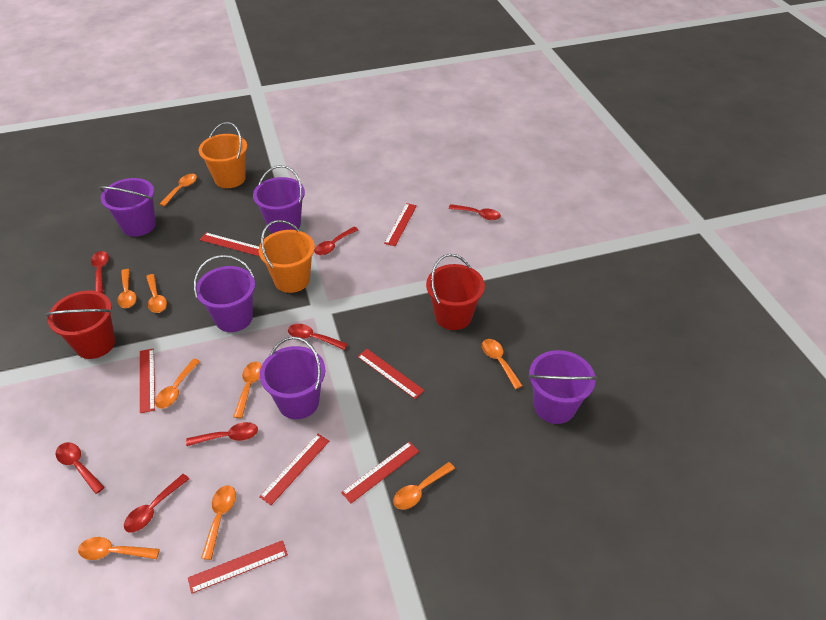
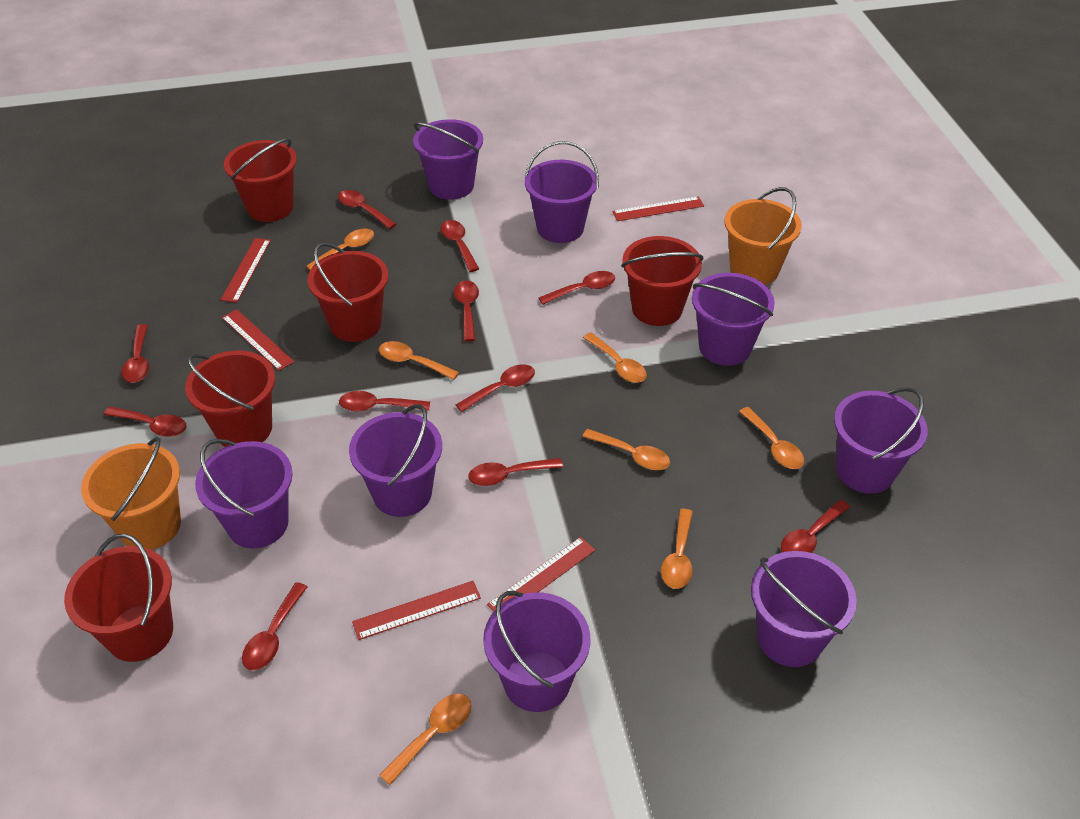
orange spoon: [78,537,160,560] [118,269,137,308] [146,274,167,313] [155,359,200,409] [160,174,197,206] [201,485,236,560] [233,362,262,418] [393,462,455,510] [482,339,523,389] = 9 -> [306,228,374,270] [379,341,459,380] [379,694,471,785] [582,429,670,470] [583,333,647,383] [661,509,693,589] [739,407,804,469] = 7
purple bucket: [99,178,156,237] [194,255,255,332] [253,165,305,233] [260,337,325,419] [528,350,597,424] = 5 -> [195,439,293,548] [349,404,442,517] [413,119,483,200] [483,591,590,712] [524,141,599,243] [692,273,775,366] [751,551,857,667] [834,387,928,494] = 8
red bucket: [45,291,115,359] [426,254,485,330] = 2 -> [64,534,173,662] [185,350,275,447] [224,138,297,222] [307,243,388,342] [621,236,703,326] = 5
red ruler: [140,348,155,413] [188,540,288,594] [200,233,259,256] [259,434,329,505] [341,441,419,503] [357,349,425,399] [384,203,417,246] = 7 -> [221,238,271,303] [222,309,294,371] [352,581,481,640] [487,537,595,612] [612,196,704,221] = 5
red spoon: [56,442,105,494] [91,251,109,293] [124,474,189,532] [186,422,258,446] [288,324,348,350] [314,227,358,255] [449,204,501,220] = 7 -> [104,406,186,437] [121,324,149,383] [242,582,307,670] [338,190,396,229] [339,391,430,412] [441,220,479,272] [454,280,479,342] [456,364,535,412] [468,458,563,486] [539,271,615,305] [781,499,850,553] = 11

